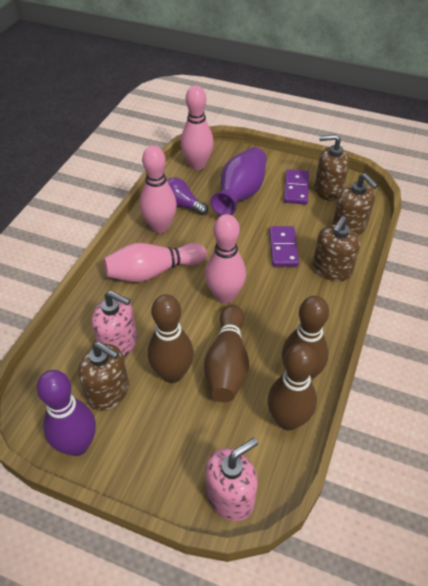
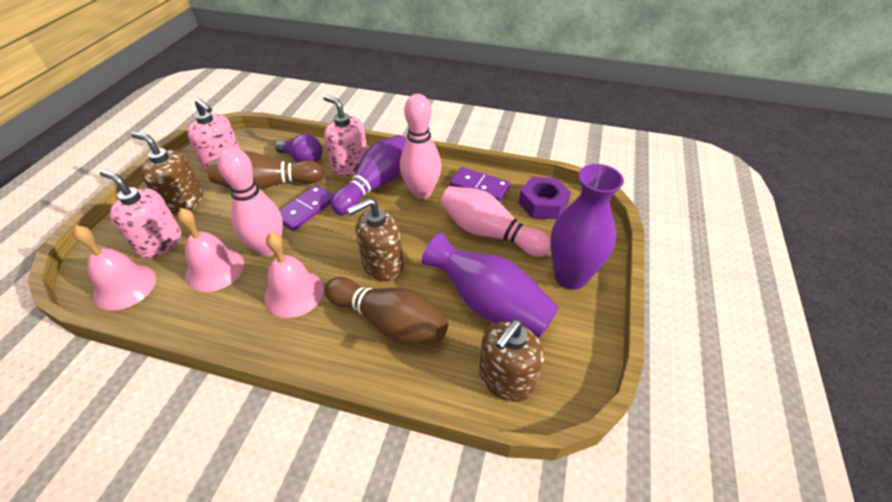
brown bowling pin: [148,294,194,383] [204,304,249,402] [267,343,317,431] [282,296,329,380] = 4 -> [208,151,324,190] [324,277,449,343] = 2
brown soap dispenser: [78,342,129,411] [313,216,360,281] [314,134,349,201] [332,173,378,236] = 4 -> [131,131,203,216] [347,198,404,281] [479,319,544,402] = 3
pink bell: none = 0 -> [73,225,156,310] [177,208,244,292] [264,232,324,318] = 3
pink bowling pin: [104,243,207,282] [140,146,177,233] [181,85,214,170] [205,214,246,303] = 4 -> [218,147,283,257] [400,94,442,199] [440,186,551,257] = 3
pink soap dispenser: [92,291,137,357] [206,438,258,521] = 2 -> [100,169,181,258] [187,98,240,172] [323,95,367,176] = 3
purple nut: none = 0 -> [519,177,571,219] = 1
purple vase: [211,147,267,215] = 1 -> [422,233,559,338] [550,164,624,290] = 2

